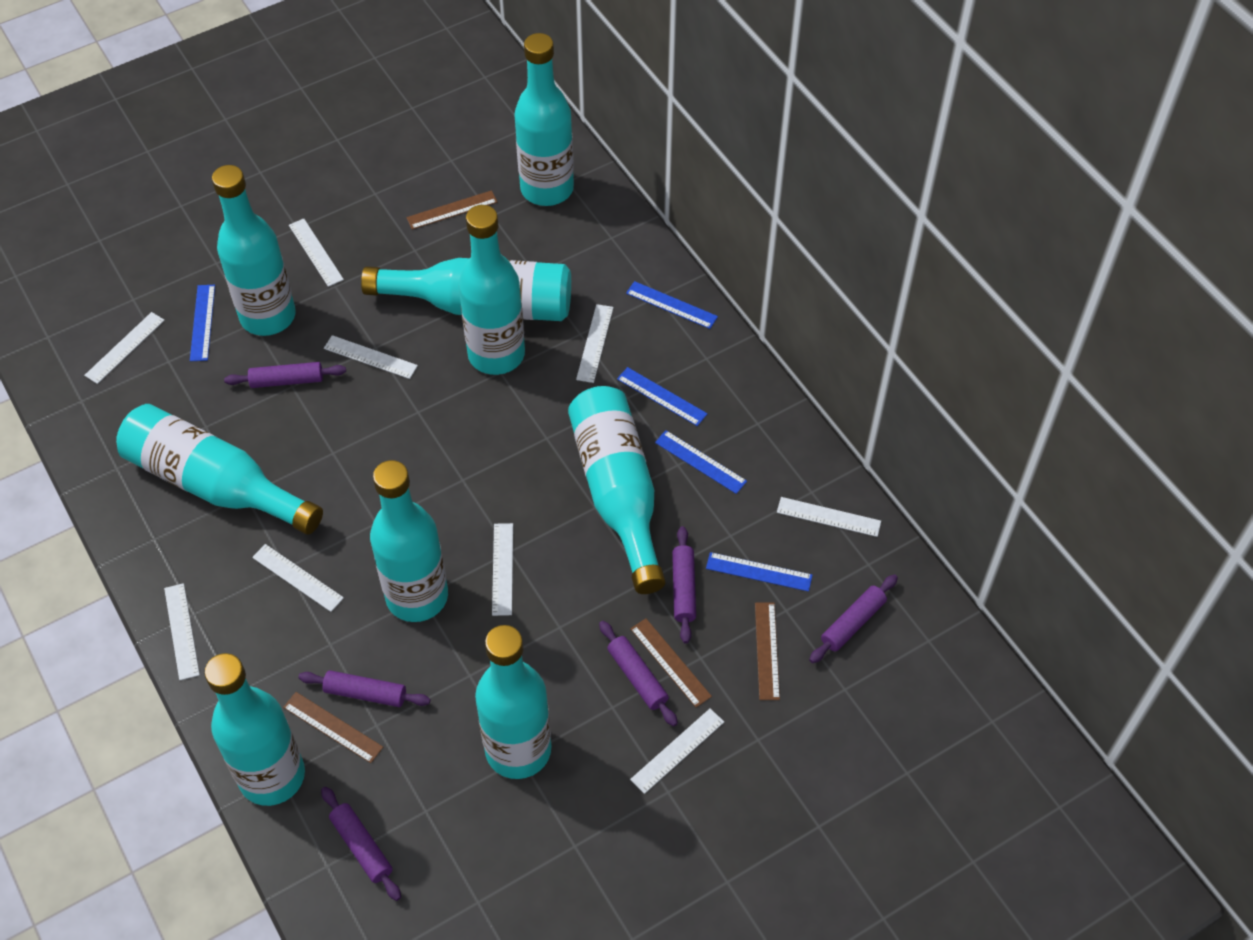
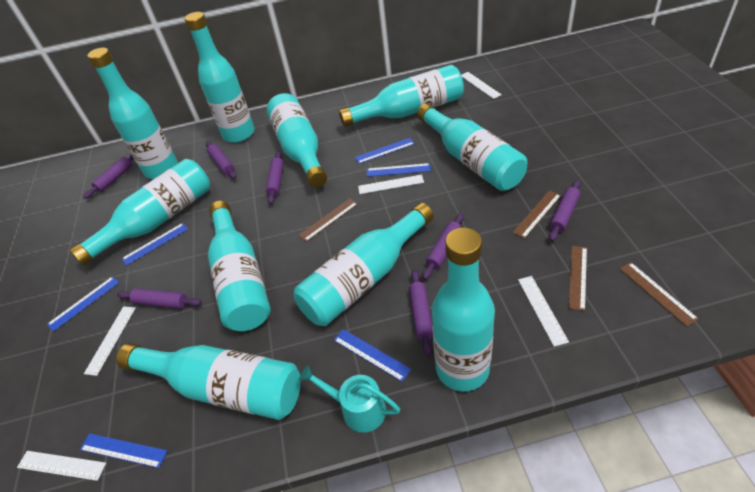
blue ruler: [190,285,215,361] [617,367,708,426] [626,281,718,329] [655,430,747,494] [706,552,812,592] = 5 -> [47,276,119,332] [80,433,167,468] [121,223,188,266] [334,329,411,382] [355,138,415,164] [367,163,431,177] = 6
purple rolling pin: [224,362,346,388] [299,670,430,707] [321,787,401,901] [599,621,678,727] [672,526,696,643] [809,574,898,663] = 6 -> [83,155,134,199] [117,288,201,309] [206,141,237,179] [266,151,284,205] [409,270,433,356] [423,213,464,280] [549,180,581,241] = 7
turquoise bottle: [116,404,323,535] [204,653,305,806] [212,165,296,336] [361,258,571,321] [370,460,448,622] [458,205,525,375] [475,625,551,779] [514,33,574,206] [568,386,666,594] = 9 -> [69,159,210,266] [87,48,178,179] [116,343,301,420] [185,12,255,143] [208,201,271,331] [266,93,327,188] [294,203,434,326] [339,65,464,127] [417,103,527,191] [432,227,495,391] = 10
turquoise watering can: none = 0 -> [299,365,400,433] = 1
white ruler: [84,312,165,384] [164,583,200,680] [252,544,344,612] [289,218,344,287] [324,335,418,379] [492,523,513,616] [576,304,614,383] [630,708,724,794] [777,497,881,537] = 9 -> [17,451,106,481] [84,306,136,376] [358,175,424,194] [461,72,502,99] [518,276,569,347] = 5

